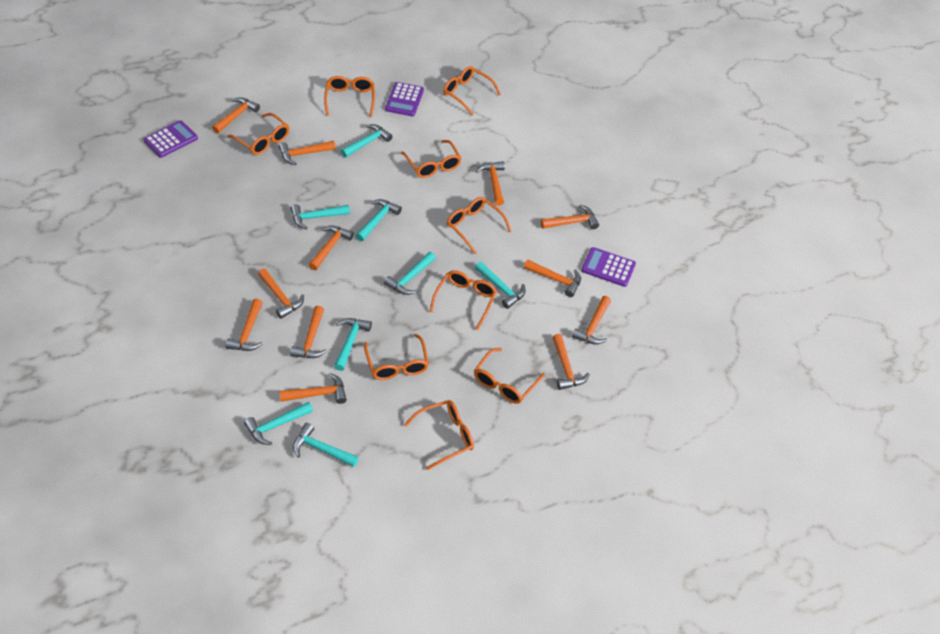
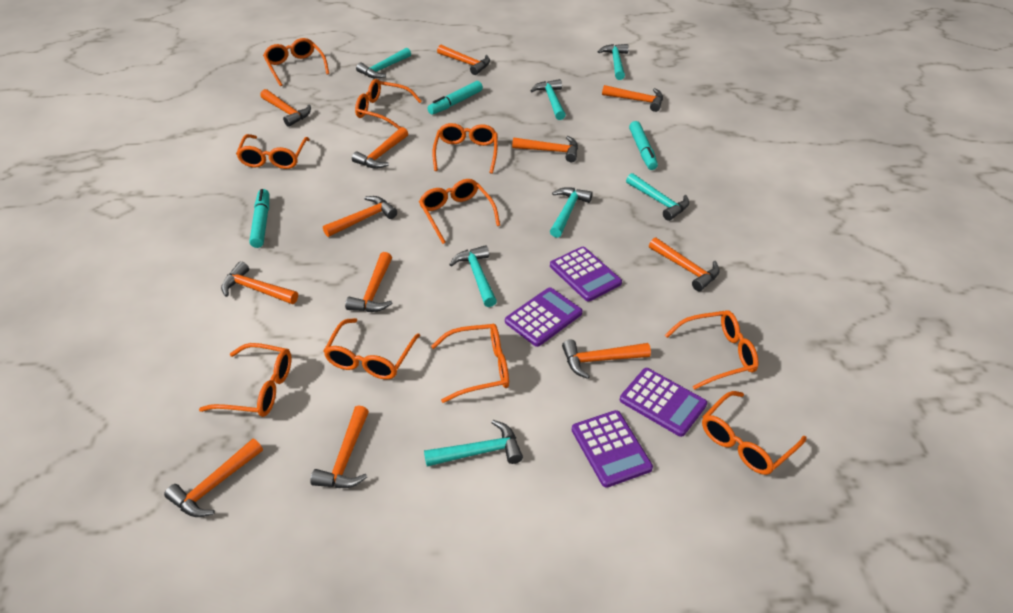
orange glasses: [227,113,289,155] [324,76,375,117] [364,334,429,380] [401,140,461,178] [404,400,474,470] [430,270,497,330] [443,66,501,115] [447,197,511,254] [474,348,545,404] = 9 -> [199,343,292,417] [236,134,310,169] [263,38,329,86] [323,318,420,379] [355,79,422,129] [419,179,500,244] [431,324,509,403] [432,123,498,174] [665,310,759,390] [702,391,807,475] = 10
purple calculator: [143,120,198,158] [385,82,424,116] [581,247,636,287] = 3 -> [505,288,582,347] [550,247,622,301] [572,410,653,488] [620,368,707,437] = 4
turquoise hammer: [244,402,313,445] [291,204,350,230] [293,423,359,467] [334,318,372,371] [341,124,393,158] [356,199,402,241] [384,252,436,295] [475,262,526,309] = 8 -> [356,47,411,79] [424,420,523,466] [449,245,497,307] [530,79,566,120] [550,187,593,238] [597,44,629,80] [626,173,689,221] = 7
turquoise marker: none = 0 -> [249,189,269,248] [427,81,483,115] [629,121,658,170] = 3

